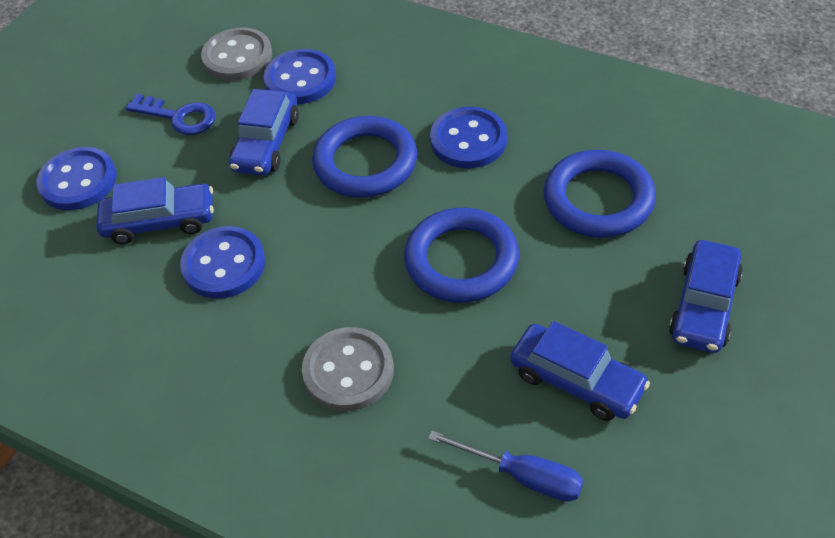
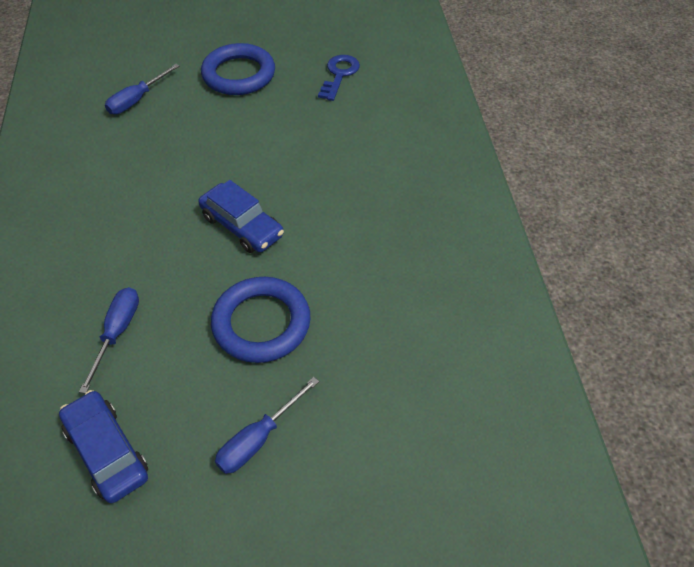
blue button: [36,147,117,210] [180,226,265,299] [264,49,336,104] [430,107,507,168] = 4 -> none = 0
blue car: [96,177,214,244] [229,89,299,176] [510,321,650,421] [669,240,743,353] = 4 -> [59,390,148,503] [198,180,284,253] = 2
blue ring: [312,116,417,198] [404,208,519,302] [544,150,656,238] = 3 -> [201,43,275,95] [211,277,311,363] = 2
blue screwdriver: [428,431,583,502] = 1 -> [79,287,139,394] [105,64,180,114] [215,377,319,474] = 3
grey button: [201,27,272,81] [302,327,394,411] = 2 -> none = 0

